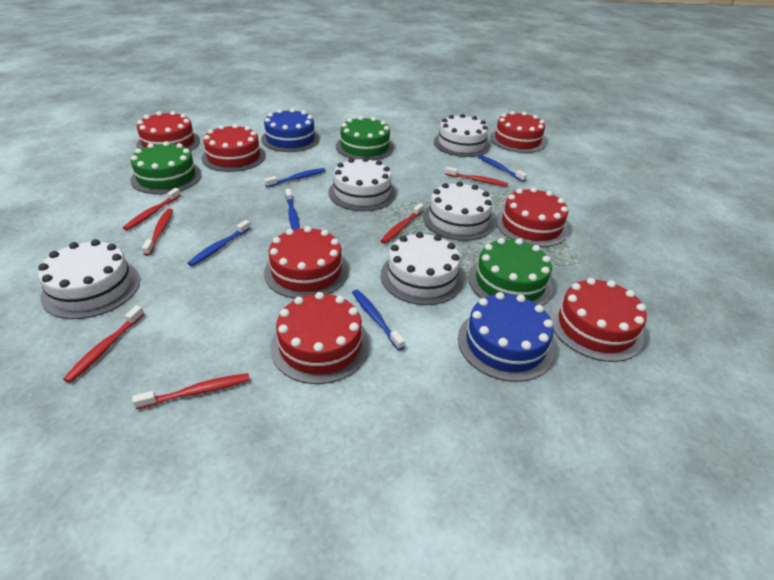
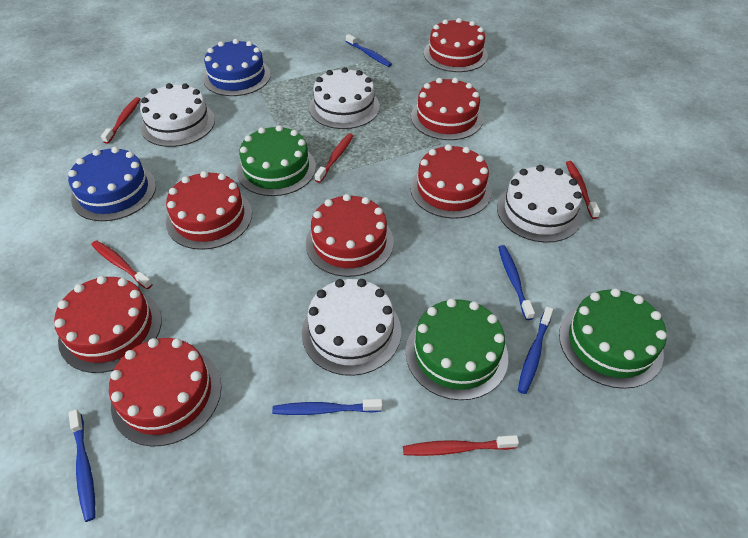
red toothbrush: [63,305,144,383] [123,188,181,230] [132,373,250,409] [142,209,173,256] [381,203,424,244] [445,167,508,187] = 6 -> [91,240,153,289] [101,97,140,144] [315,133,354,183] [403,435,519,456] [566,161,601,219] = 5
white cake: [38,239,140,319] [328,157,396,211] [381,232,464,305] [423,181,494,241] [434,114,490,157] = 5 -> [140,83,215,147] [302,279,401,376] [309,67,380,129] [497,165,583,243] = 4

